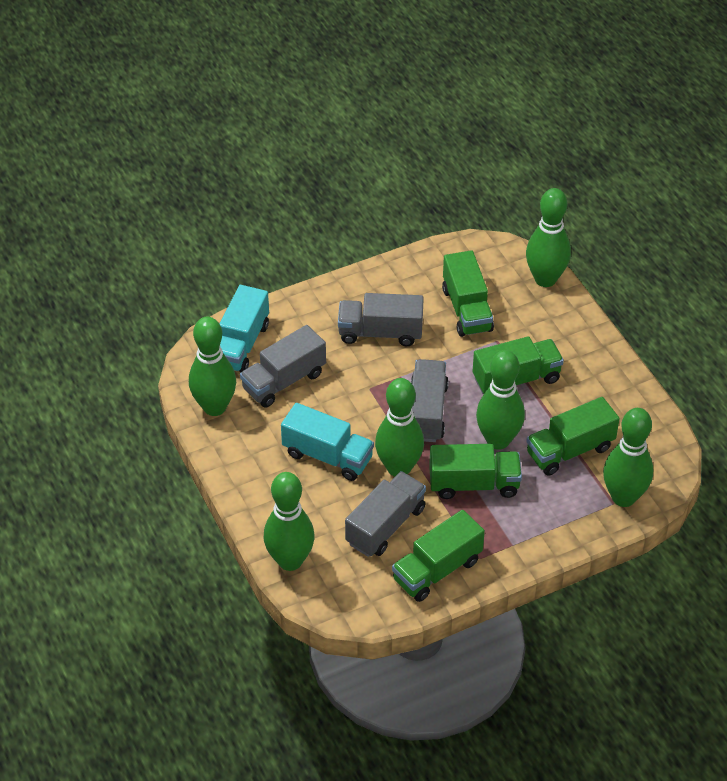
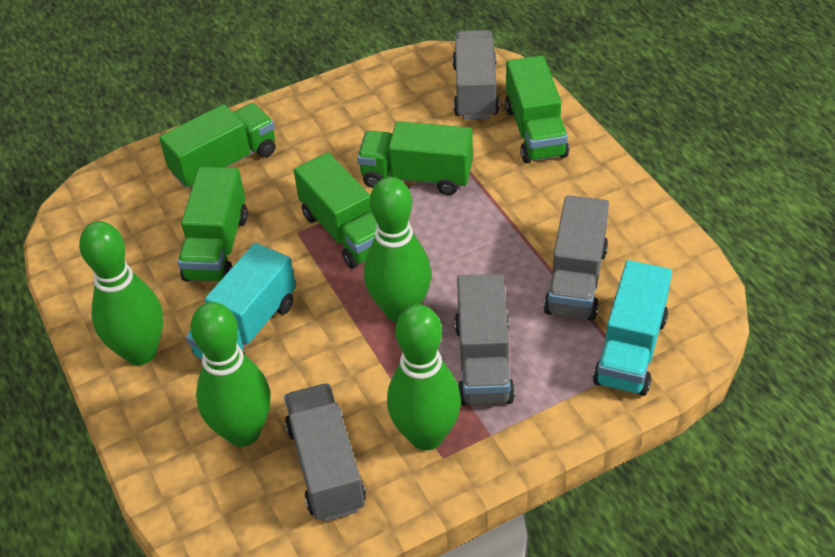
green bowling pin: [189,317,236,416] [264,472,315,571] [375,378,424,477] [476,350,525,450] [526,188,571,287] [603,408,653,507] = 6 -> [79,221,163,365] [190,302,271,447] [364,177,431,322] [387,304,461,450] = 4

